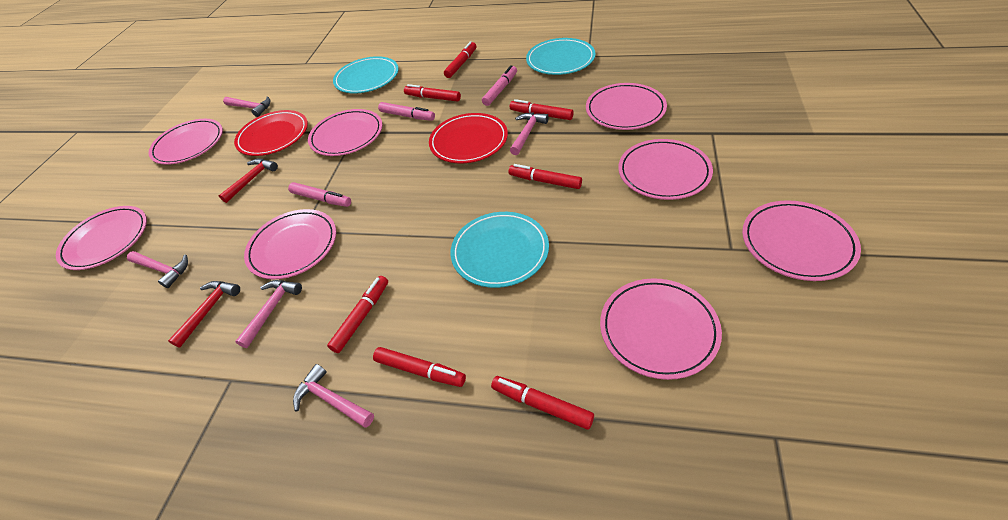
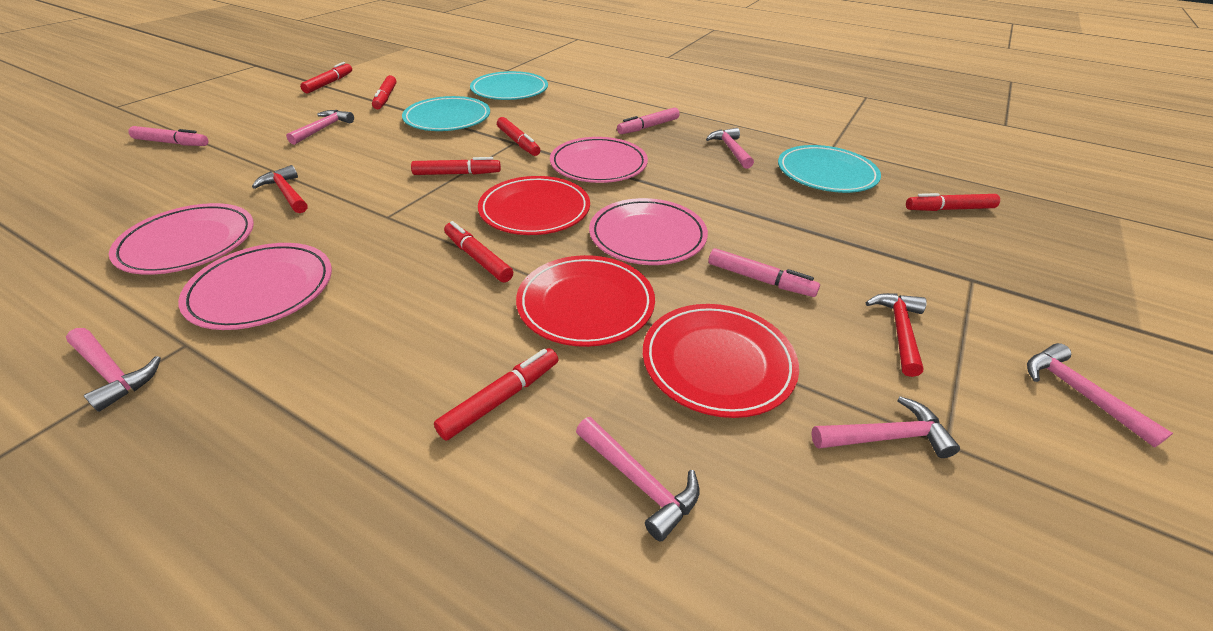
pink hammer: [127,251,188,288] [223,96,270,117] [235,280,302,348] [293,364,374,428] [510,112,549,155] = 5 -> [66,328,161,412] [286,110,354,145] [576,417,699,542] [706,128,754,169] [811,396,960,458] [1027,343,1173,448] = 6
pink plate: [56,206,147,270] [149,119,223,165] [244,209,336,279] [308,109,383,156] [586,83,667,130] [600,278,722,380] [618,139,713,200] [742,200,861,281] = 8 -> [109,203,254,275] [178,243,332,330] [550,137,648,183] [589,198,708,265] = 4
red plate: [234,110,308,156] [429,113,508,163] = 2 -> [478,176,590,235] [516,255,655,347] [643,304,799,418] = 3

